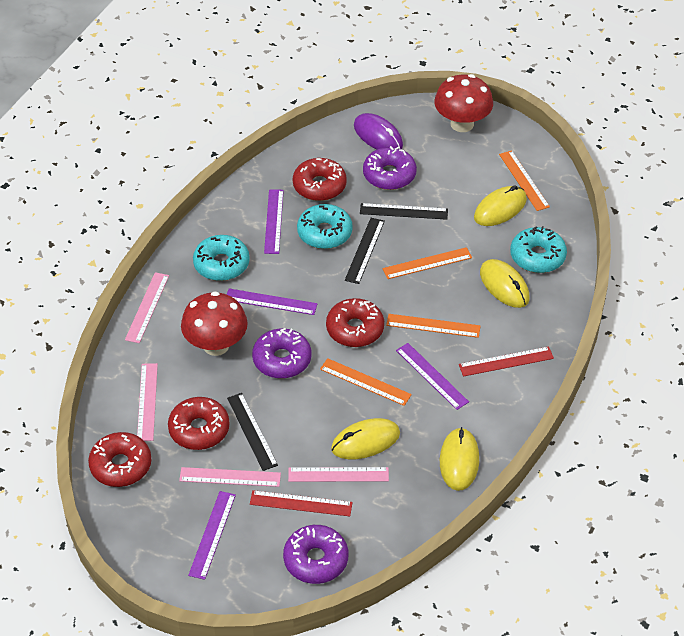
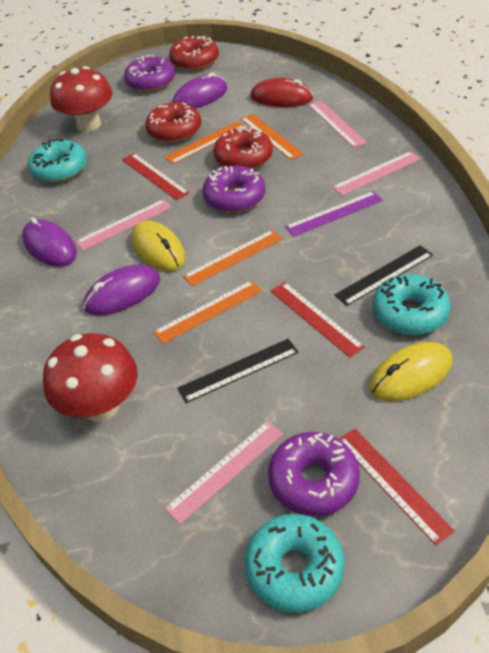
black ruler: [227,393,278,471] [345,218,385,284] [360,203,448,220] = 3 -> [177,339,299,403] [334,245,433,306] = 2
purple mouse: [354,113,403,149] = 1 -> [22,217,77,267] [83,265,160,315] [173,72,227,108] = 3
purple ruler: [188,491,236,580] [227,289,318,315] [264,189,284,254] [396,343,469,410] = 4 -> [285,191,383,237] = 1
red donut: [88,432,151,487] [168,397,229,450] [293,158,347,201] [326,298,384,347] = 4 -> [145,102,201,143] [169,36,219,71] [214,126,273,169] = 3
red mouse: none = 0 -> [250,78,313,107] = 1
red ruler: [250,490,353,516] [459,346,554,377] = 2 -> [122,153,189,200] [270,282,365,358] [339,428,455,545] = 3
yellow mouse: [331,418,400,459] [440,427,479,491] [474,185,527,226] [480,259,530,308] = 4 -> [131,220,186,271] [369,342,453,401] = 2

